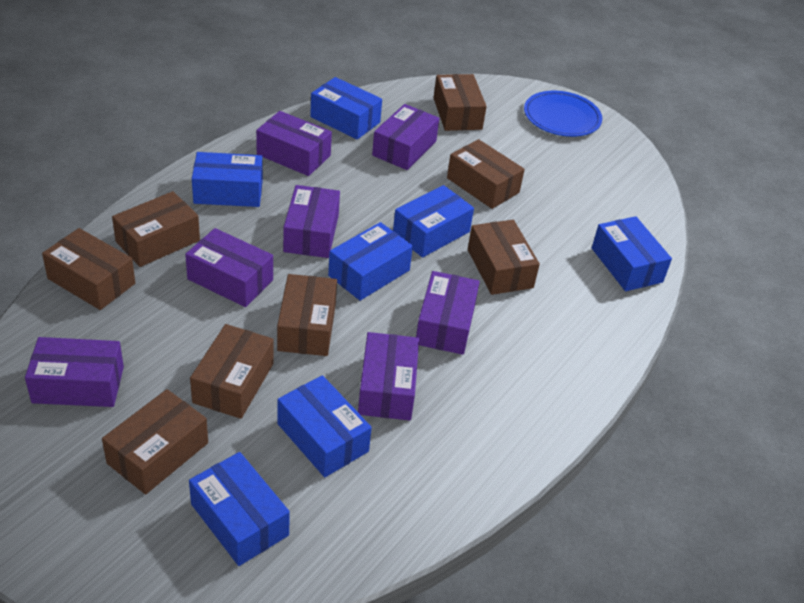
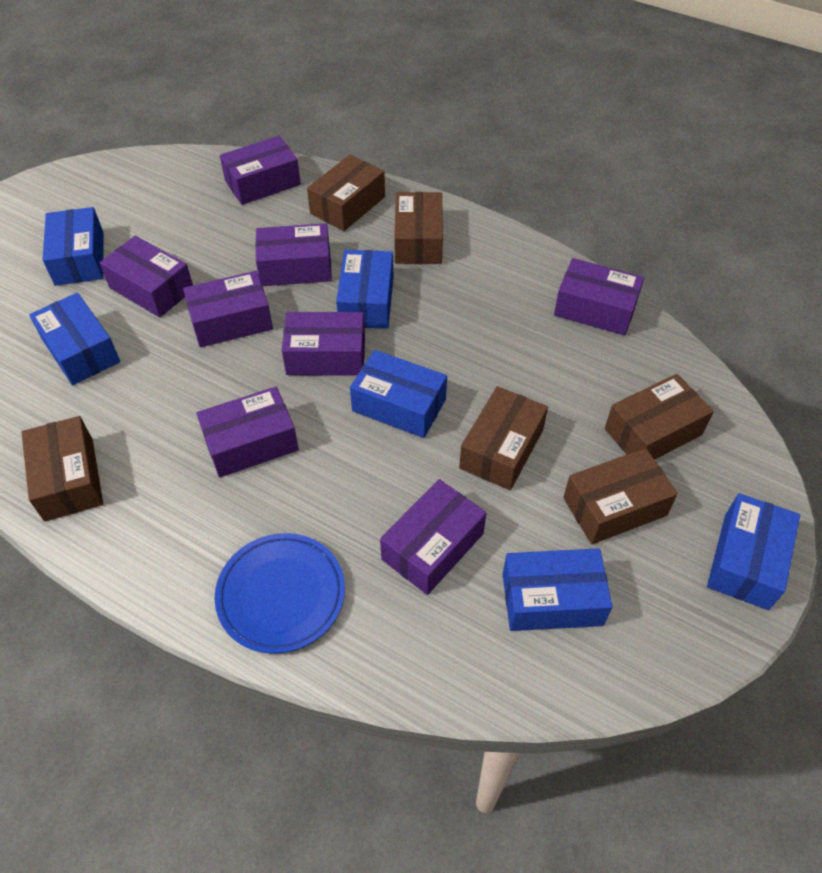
blue box: [189,452,290,566] [192,152,263,207] [277,375,372,477] [310,77,382,140] [328,222,413,301] [393,185,474,258] [592,216,672,291] = 7 -> [29,293,120,385] [43,207,104,286] [336,250,393,329] [350,350,447,438] [502,548,613,631] [707,493,800,610] = 6
brown box: [42,228,135,310] [102,389,208,494] [112,191,200,267] [190,324,274,419] [277,274,337,356] [434,74,487,131] [447,139,525,209] [468,220,540,295] = 8 -> [21,416,103,522] [307,155,385,231] [394,192,443,264] [459,386,548,490] [563,448,678,544] [605,374,714,460] = 6
purple box: [25,337,124,407] [185,228,273,307] [256,111,332,176] [283,185,340,258] [358,332,419,420] [372,104,439,170] [416,271,480,355] = 7 -> [99,236,193,317] [183,271,273,347] [196,387,299,478] [220,136,301,205] [255,223,332,286] [282,312,365,376] [380,479,486,595] [554,258,644,335] = 8

